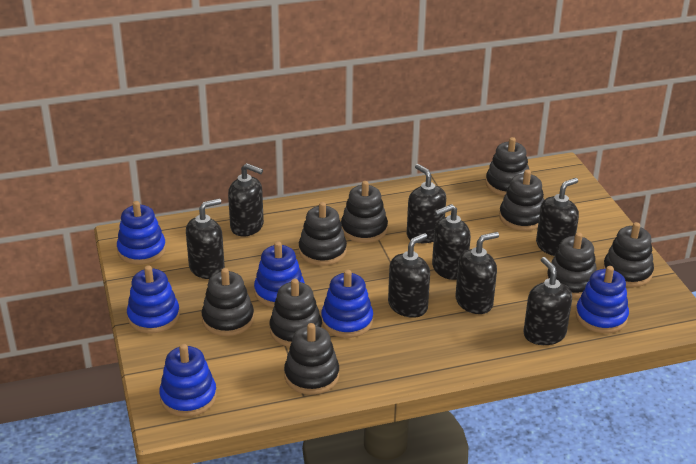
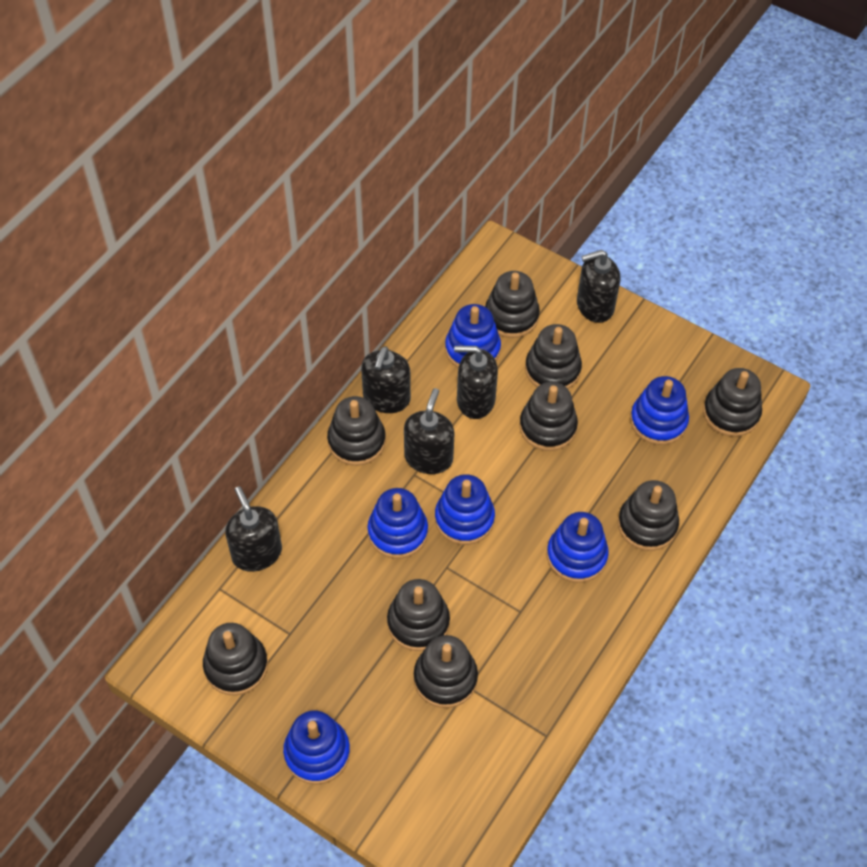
black soap dispenser: [186,199,225,279] [228,163,264,237] [388,233,430,318] [407,164,446,243] [432,204,471,280] [455,232,499,314] [524,257,572,345] [536,178,579,256] = 8 -> [225,486,282,572] [361,346,411,413] [404,388,454,474] [454,346,498,419] [577,250,621,323] = 5

